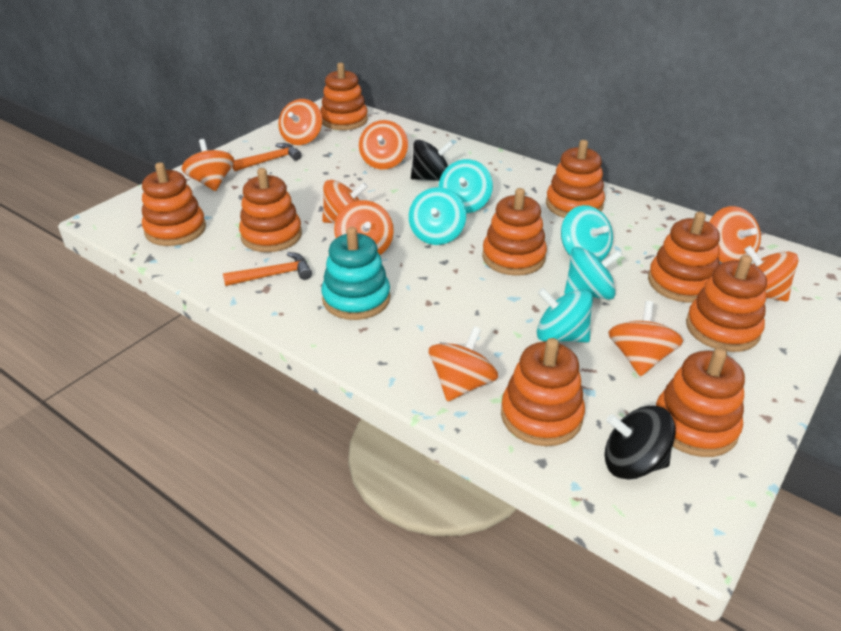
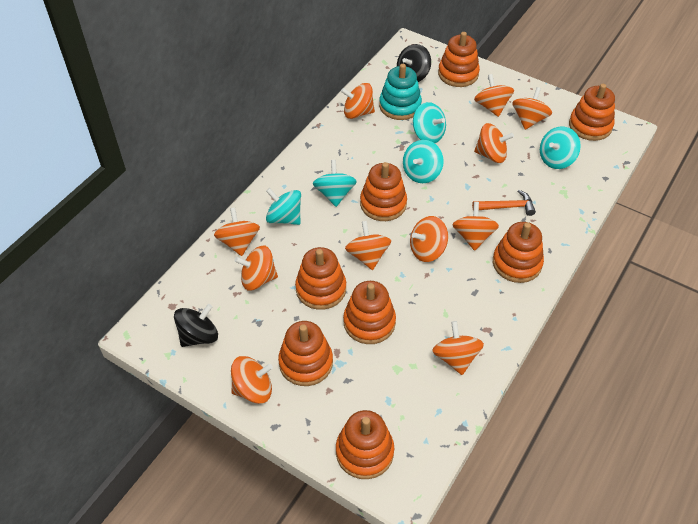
orange hammer: [223,252,312,286] [232,143,302,171] = 2 -> [472,190,536,216] = 1
orange spinning top: [182,139,234,191] [278,99,322,145] [322,180,368,223] [334,200,394,255] [359,120,408,170] [429,326,498,402] [608,301,683,376] [709,206,761,263] [744,246,799,301] = 9 -> [214,207,260,256] [231,356,273,404] [235,246,278,291] [341,83,375,119] [345,221,391,270] [410,216,448,262] [432,321,484,375] [452,202,499,251] [474,74,514,117] [474,123,514,163] [512,87,552,130] = 11
orange stacking toy: [142,162,206,246] [239,168,302,252] [320,63,368,130] [482,188,547,276] [501,338,585,446] [546,140,605,218] [648,212,720,303] [656,348,745,457] [686,255,767,352] = 9 -> [278,321,333,386] [295,247,346,310] [336,410,394,479] [343,281,396,344] [360,162,407,221] [438,32,480,87] [493,222,544,283] [569,84,615,141] = 8

